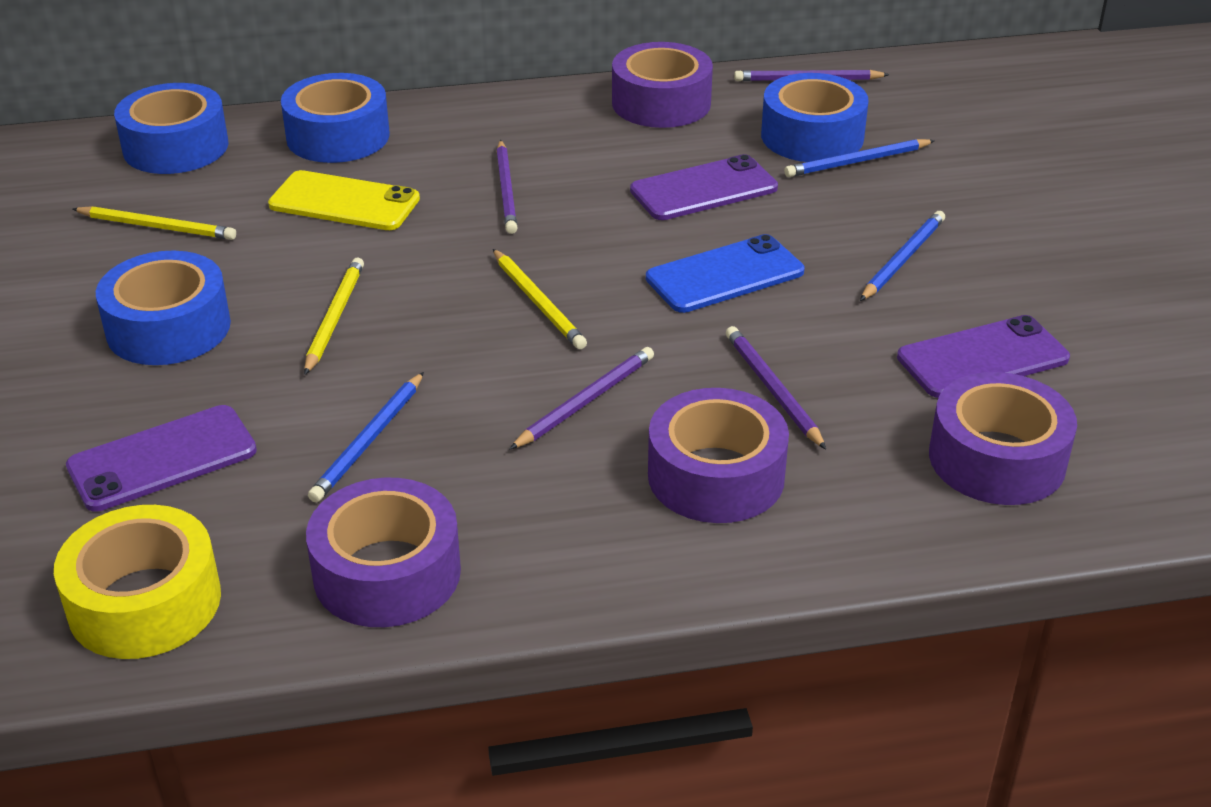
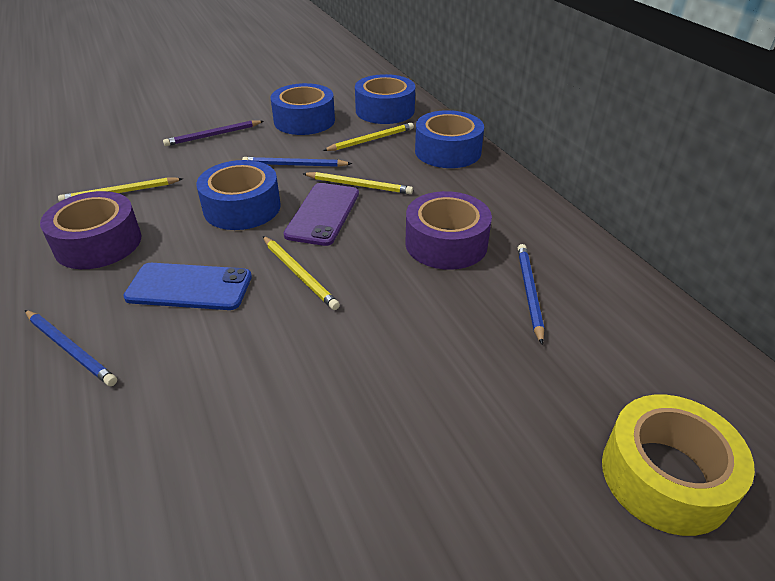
purple pencil: [496,140,517,234] [509,347,654,450] [726,326,826,449] [734,70,890,81] = 4 -> [163,120,264,146] = 1
purple phone: [66,405,257,512] [630,154,778,220] [897,315,1070,398] = 3 -> [283,183,359,246] = 1
purple tape: [306,478,461,627] [612,42,713,128] [648,388,789,523] [929,372,1077,505] = 4 -> [40,191,142,269] [405,191,492,270] = 2
yellow pencil: [73,206,236,240] [304,258,364,375] [493,249,587,349] = 3 -> [58,177,183,202] [263,236,340,310] [303,172,413,194] [323,123,414,151] = 4
yellow phone: [268,170,420,230] = 1 -> none = 0

